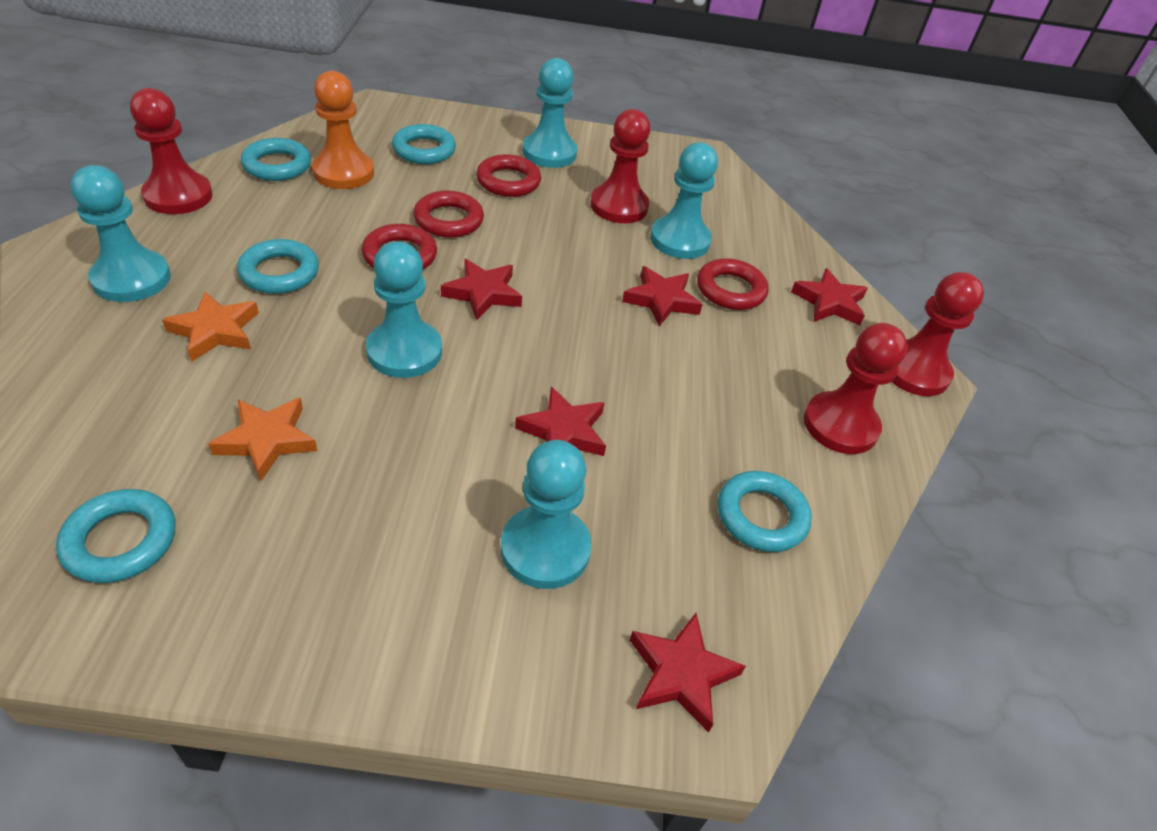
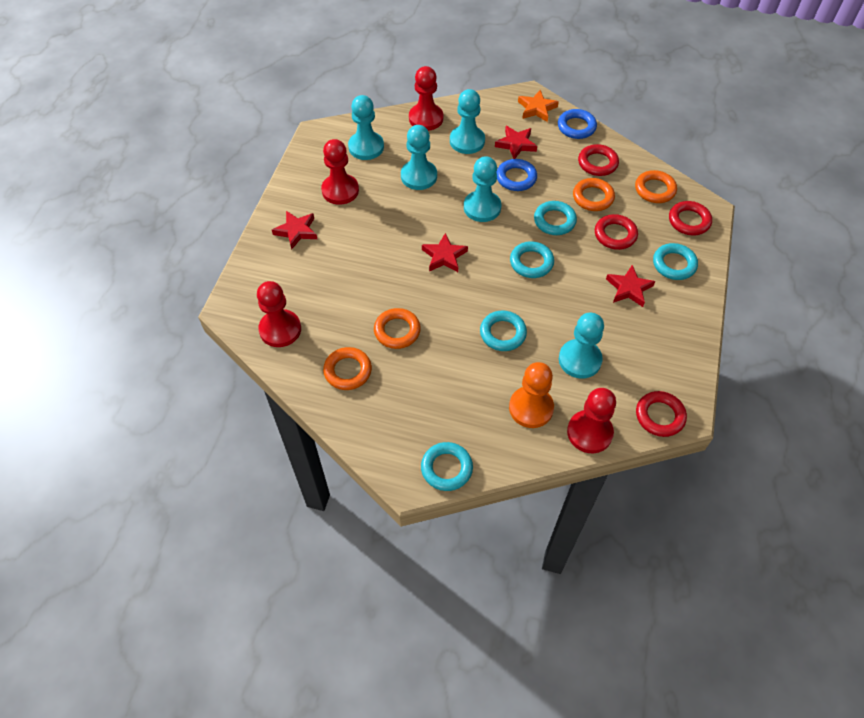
blue ring: none = 0 -> [496,159,537,191] [558,109,597,139] = 2
orange ring: none = 0 -> [323,347,372,390] [374,308,421,349] [573,178,615,211] [635,170,677,203] = 4
orange star: [162,291,259,362] [208,398,317,481] = 2 -> [518,90,559,122] = 1
red star: [441,259,522,321] [515,387,606,456] [622,266,703,326] [630,613,746,733] [791,268,868,325] = 5 -> [272,211,317,250] [422,233,468,272] [495,126,537,159] [606,265,655,307] = 4

